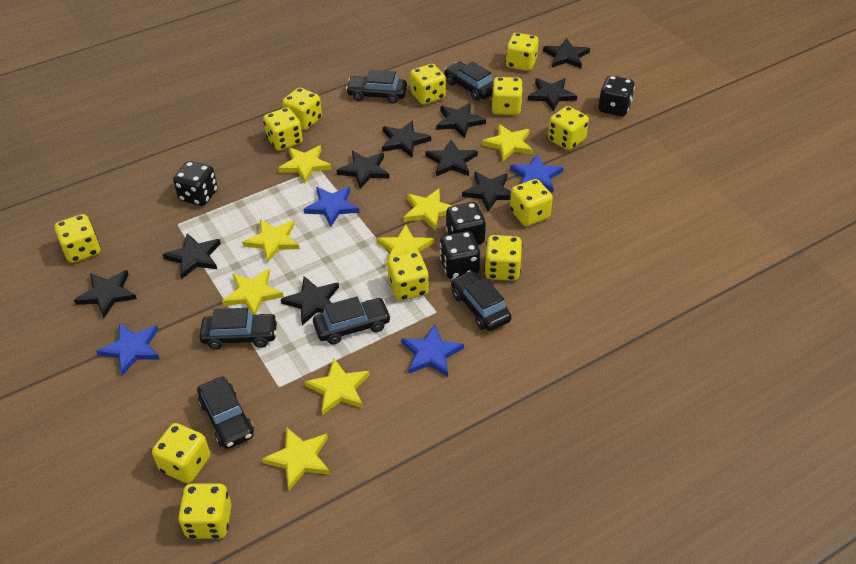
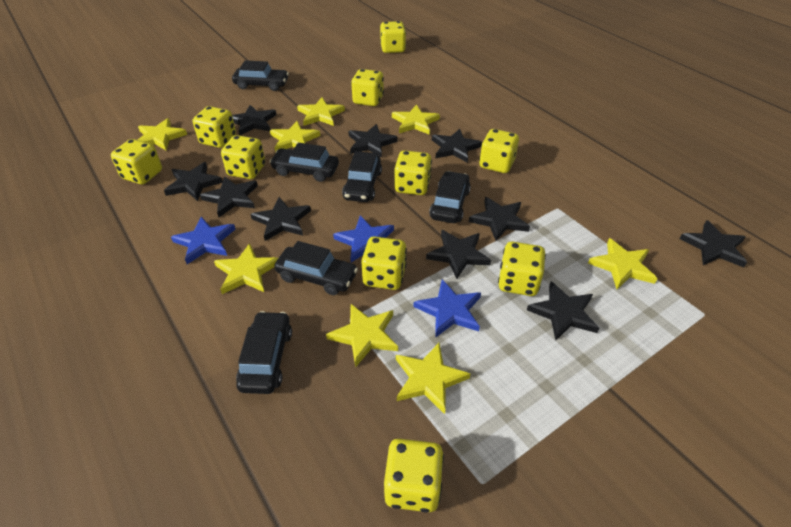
black dice: [173,161,218,206] [440,231,480,279] [446,202,486,245] [598,75,635,116] = 4 -> none = 0
blue star: [96,323,160,376] [304,186,359,227] [401,325,464,377] [510,154,564,192] = 4 -> [171,217,235,264] [333,215,394,263] [414,279,481,338] = 3
yellow dice: [55,214,101,263] [152,423,210,483] [178,483,232,539] [263,107,303,151] [282,88,322,130] [387,252,429,301] [410,64,446,105] [484,235,522,281] [492,77,523,115] [506,33,539,71] [510,179,553,226] [548,106,589,150] = 12 -> [111,139,162,184] [193,106,236,148] [221,135,265,179] [351,69,384,106] [361,236,407,290] [380,21,406,53] [384,439,444,512] [395,150,432,195] [479,129,519,173] [498,242,546,296] = 10

